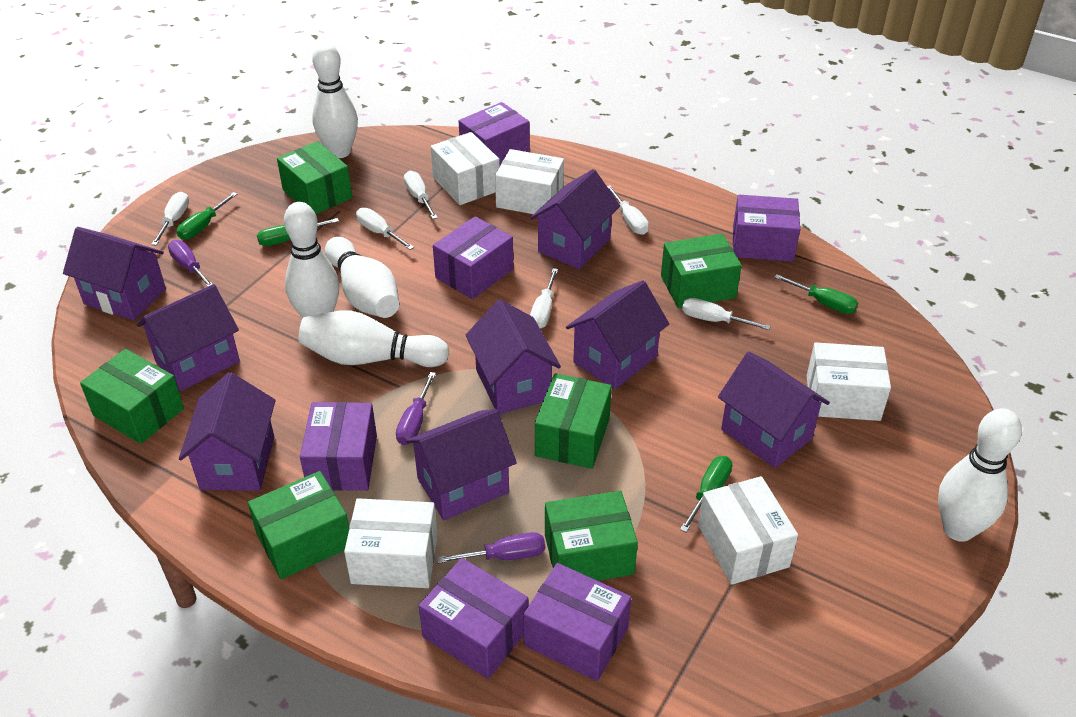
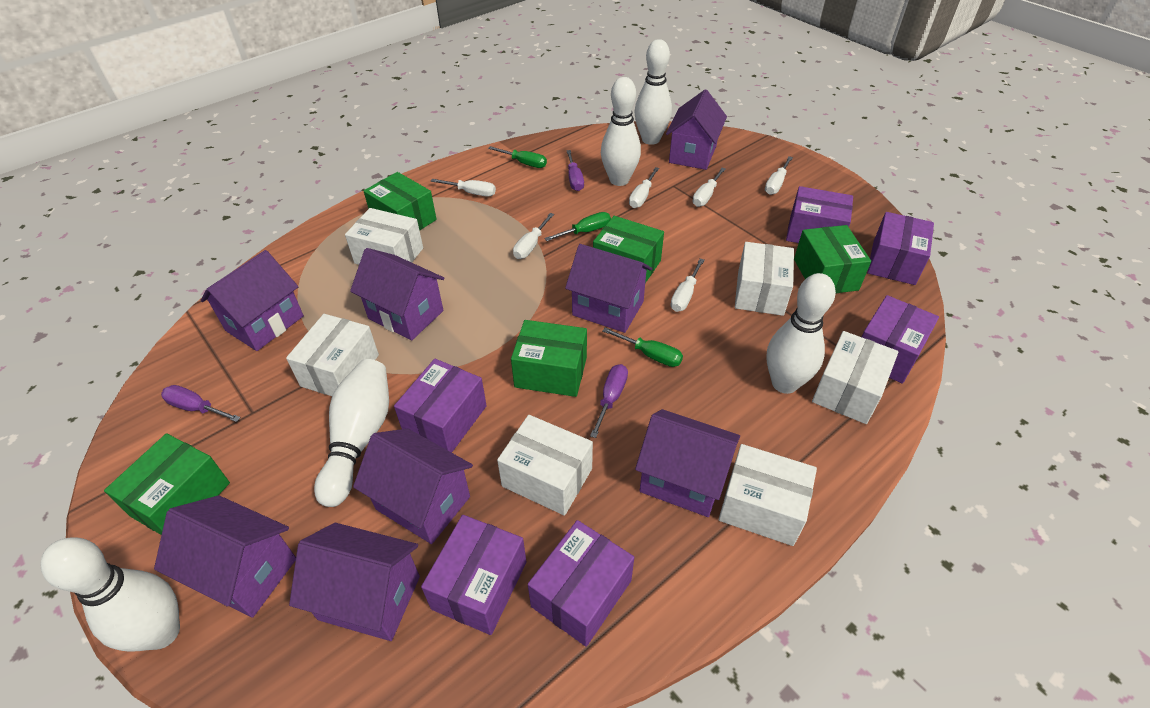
green box: [80,349,184,444] [248,471,349,579] [277,141,352,214] [535,373,612,469] [545,491,638,581] [661,233,742,308] = 6 -> [104,433,230,535] [364,172,437,230] [511,320,587,397] [593,216,664,283] [794,225,871,293] = 5
green screwdriver: [177,192,237,240] [257,218,339,246] [680,456,732,532] [774,274,858,314] = 4 -> [488,146,547,168] [544,212,611,241] [603,328,683,367] = 3
white box: [344,498,438,588] [431,132,500,205] [495,149,564,214] [698,476,798,585] [807,342,891,421] = 5 -> [286,314,379,396] [345,208,423,265] [497,415,593,516] [719,444,817,546] [735,242,794,316] [812,331,898,424] = 6

